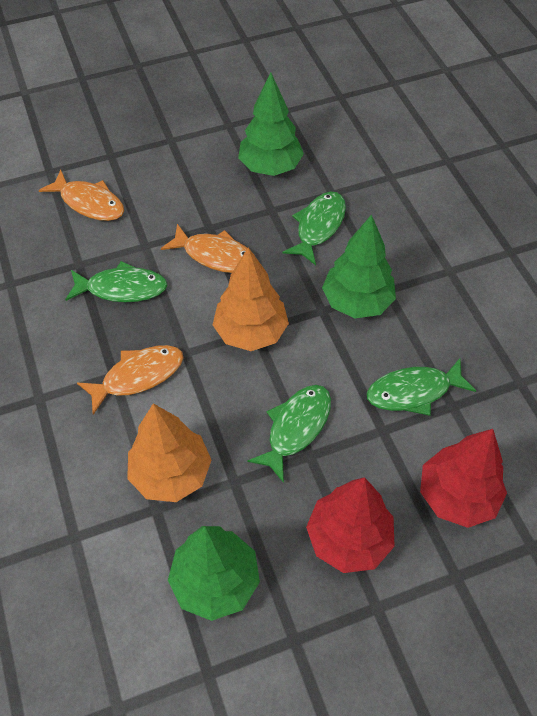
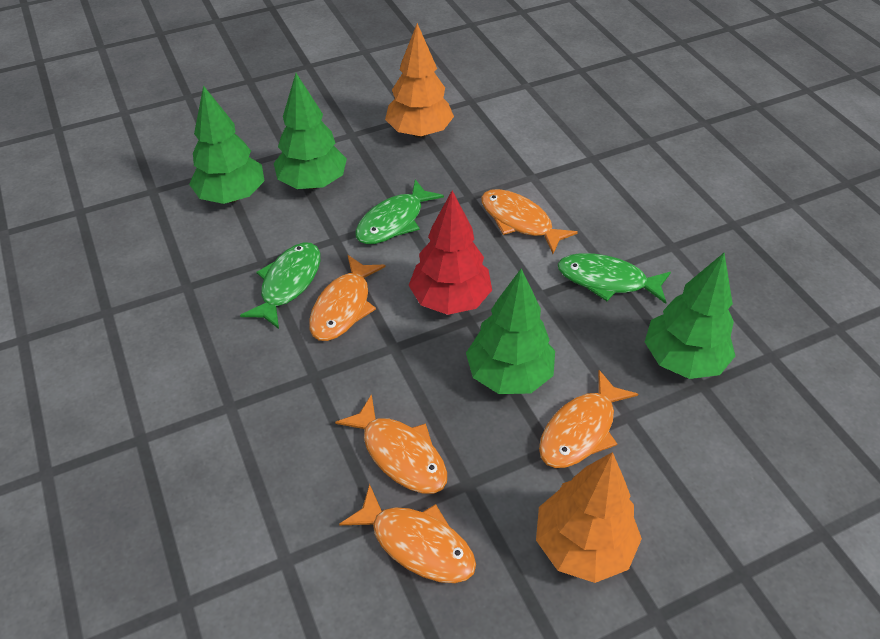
green fish: [65,261,167,302] [247,385,331,483] [283,191,346,265] [367,358,476,416] = 4 -> [240,242,321,329] [355,179,444,244] [558,253,671,304] = 3
green tree: [168,526,260,621] [238,73,304,176] [322,214,396,319] = 3 -> [189,85,264,204] [274,73,347,189] [466,268,555,394] [645,253,735,379] = 4
orange fish: [39,170,124,221] [77,345,184,415] [161,224,255,273] = 3 -> [309,255,386,341] [335,394,447,494] [339,484,476,583] [481,189,578,254] [539,370,638,468] = 5
red tree: [306,477,395,573] [420,429,507,528] = 2 -> [409,190,492,315] = 1

